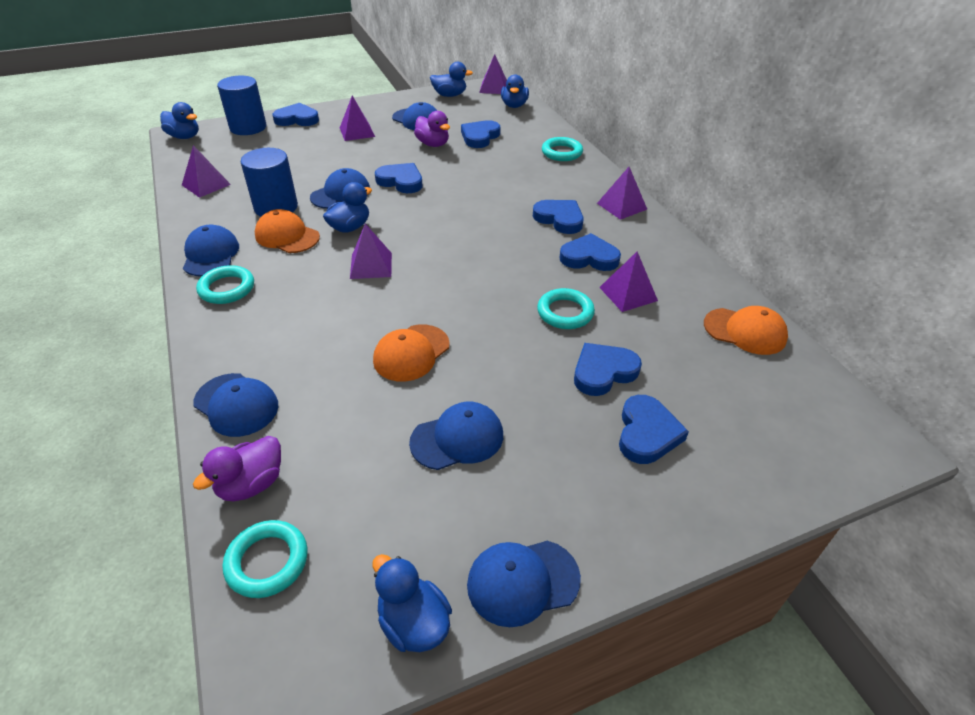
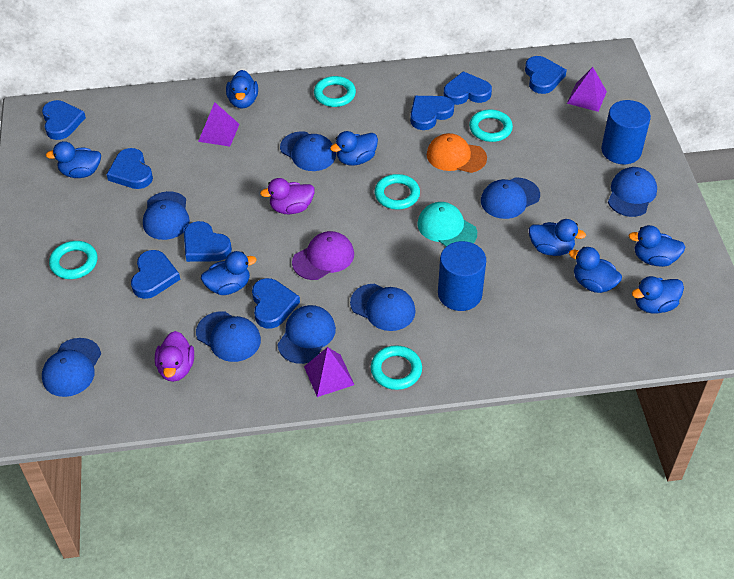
blue cap: [183,225,239,276] [193,373,278,437] [310,168,370,209] [392,102,437,130] [409,402,503,470] [467,541,581,627] = 6 -> [42,338,101,397] [143,191,190,240] [196,311,261,362] [277,305,336,364] [280,131,336,171] [350,284,416,331] [481,178,540,219] [608,167,657,217] = 8
blue duck: [160,102,199,139] [323,182,372,233] [372,554,452,652] [430,62,473,97] [501,74,529,108] = 5 -> [46,141,101,178] [201,251,257,295] [226,70,258,109] [330,131,378,166] [529,219,586,256] [569,247,622,293] [629,225,685,267] [632,276,684,314] = 8
blue heart: [273,103,319,126] [375,163,422,193] [461,120,501,148] [533,200,584,234] [559,233,621,271] [574,343,642,396] [619,395,689,464] = 7 -> [42,100,86,140] [106,148,153,189] [131,250,180,299] [184,221,232,262] [252,278,300,329] [410,96,454,130] [443,71,492,105] [525,56,567,94] = 8
orange cap: [255,209,320,253] [373,325,450,382] [704,306,788,355] = 3 -> [427,133,487,173] = 1
purple cap: none = 0 -> [292,231,354,280] = 1
purple pyramid: [182,145,231,198] [340,96,375,141] [350,224,392,279] [479,54,507,94] [597,167,647,220] [599,252,658,312] = 6 -> [198,102,239,146] [304,347,354,397] [567,67,607,112] = 3
turquoise cap: none = 0 -> [417,202,477,246] = 1
turquoise ring: [196,265,254,304] [223,520,308,598] [537,288,595,329] [542,137,583,161] = 4 -> [49,241,97,279] [314,76,356,107] [371,345,422,390] [375,174,420,209] [469,109,513,142] = 5

